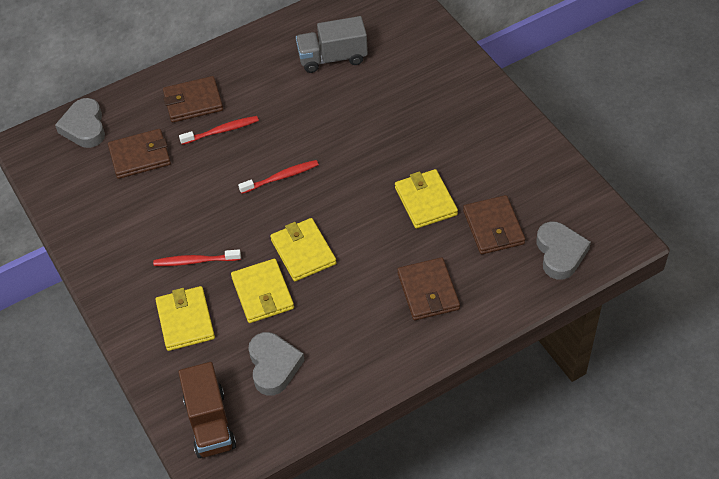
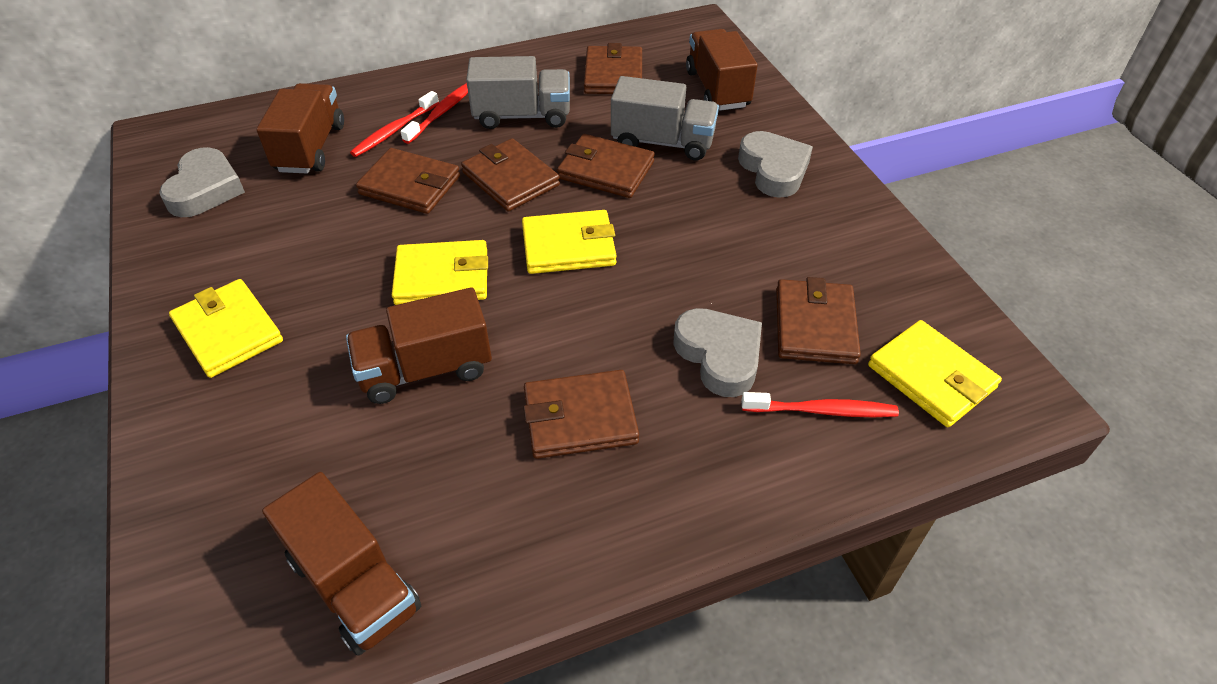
brown truck: [178,362,236,458] = 1 -> [256,83,344,174] [262,472,421,656] [346,287,492,404] [686,29,758,111] = 4
brown wallet: [108,129,171,179] [163,76,223,123] [397,257,460,320] [463,195,525,254] = 4 -> [356,148,460,214] [461,138,560,211] [523,370,639,459] [557,134,655,198] [584,43,642,94] [776,277,861,364] = 6
grey truck: [296,16,368,73] = 1 -> [466,56,570,129] [611,76,719,160] = 2

